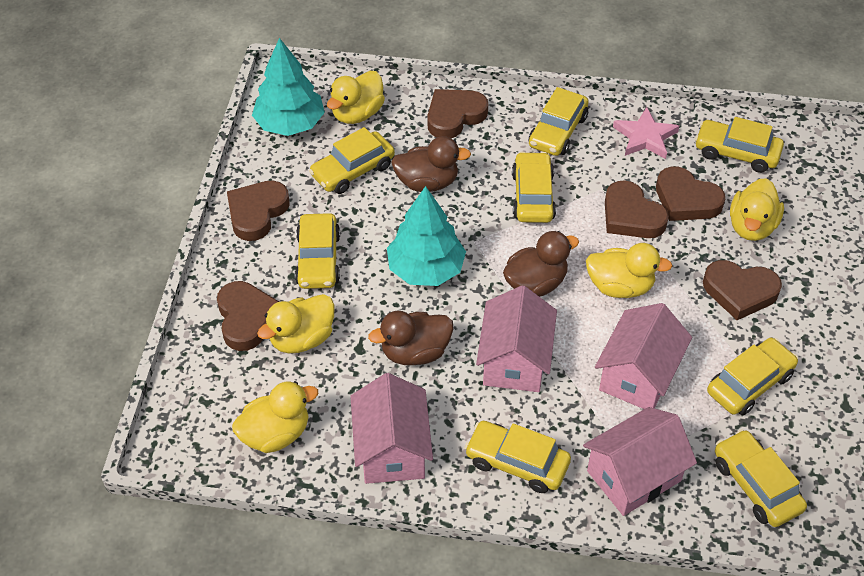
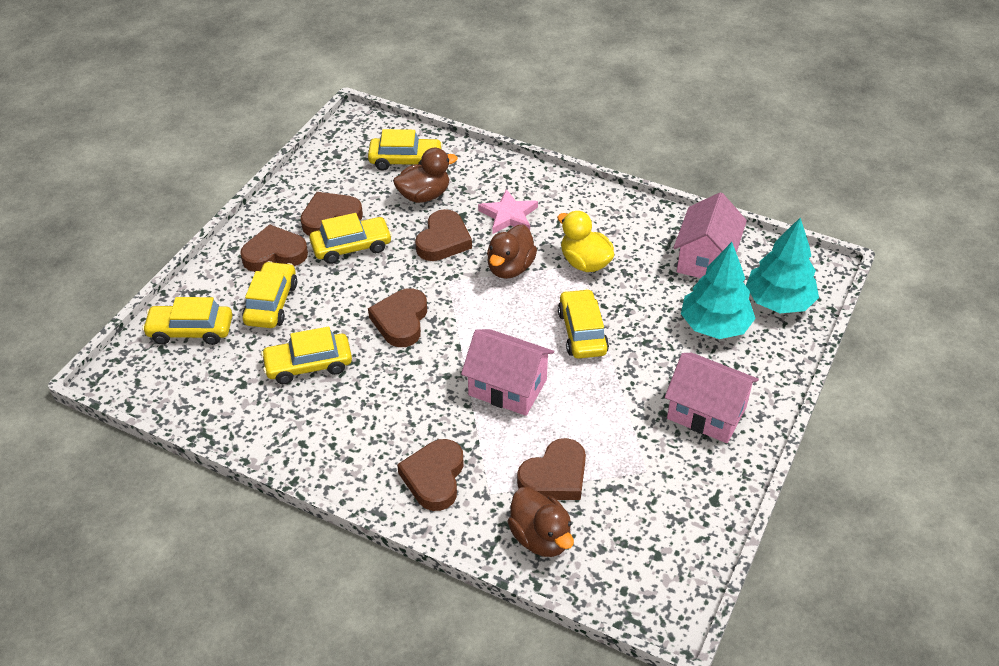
pink house: [350,373,433,484] [476,285,557,392] [583,407,697,516] [595,303,692,409] = 4 -> [461,329,554,416] [665,353,759,443] [673,192,747,278] = 3
yellow car: [295,213,340,289] [309,127,395,194] [465,421,571,493] [512,152,556,223] [529,87,589,156] [695,117,784,173] [707,338,798,416] [715,429,807,527] = 8 -> [142,297,232,345] [242,261,297,328] [261,327,352,384] [310,213,392,264] [368,129,443,171] [558,289,609,359] = 6
yellow duck: [232,381,318,453] [257,294,335,353] [327,71,385,124] [586,243,672,298] [730,178,784,241] = 5 -> [557,211,614,272] = 1

